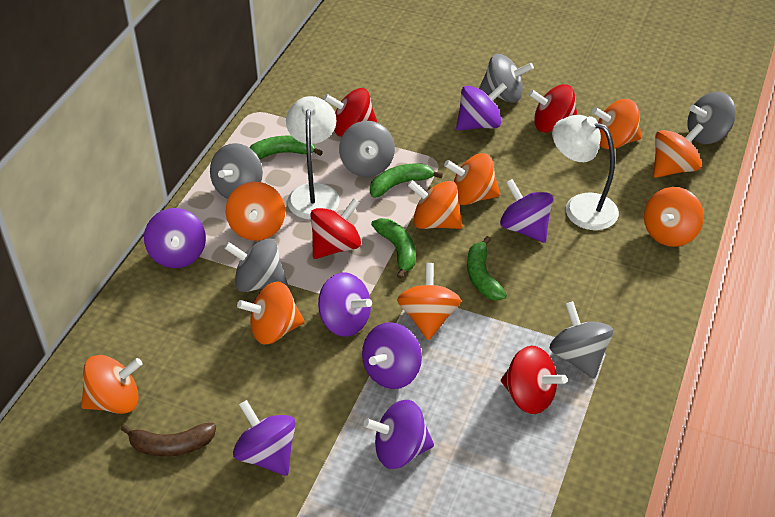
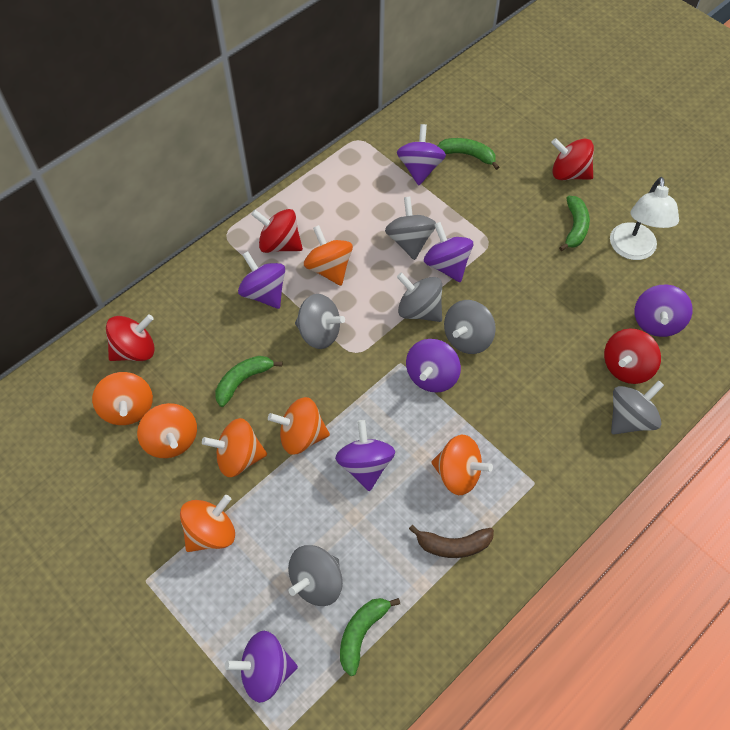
orange spinning top: [81,355,142,414] [226,182,285,241] [237,281,305,345] [397,263,461,341] [407,180,463,229] [444,153,500,205] [592,99,642,149] [644,187,704,247] [654,123,703,178] = 9 -> [92,372,153,425] [137,403,197,458] [180,495,235,552] [202,418,267,477] [268,397,330,455] [304,225,353,286] [431,435,493,495] = 7
white lamp: [286,96,340,220] [552,115,619,230] = 2 -> [610,177,679,260] = 1

